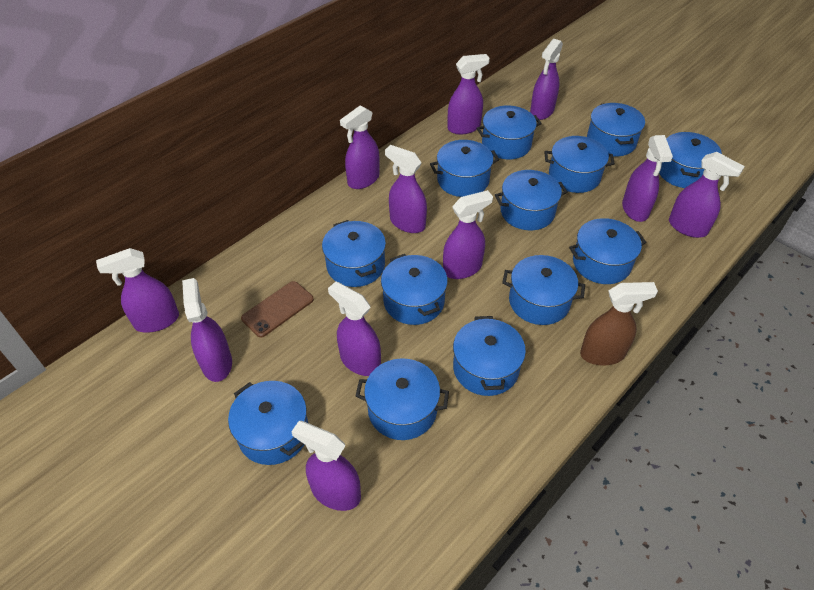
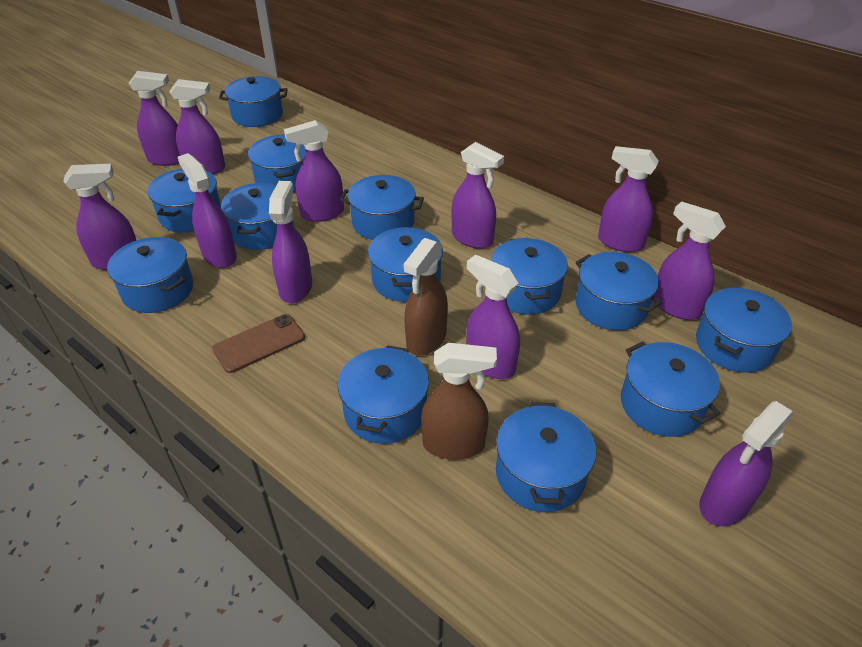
brown spray bottle: [580,282,658,366] = 1 -> [404,238,448,356] [421,343,497,460] = 2

